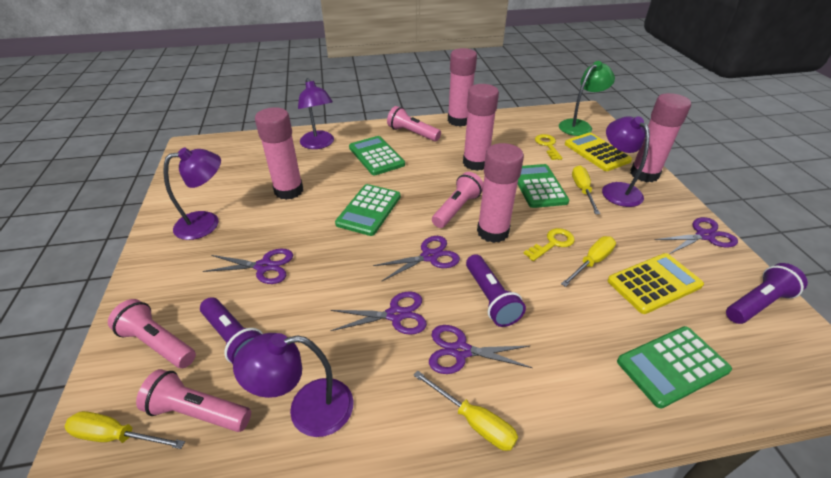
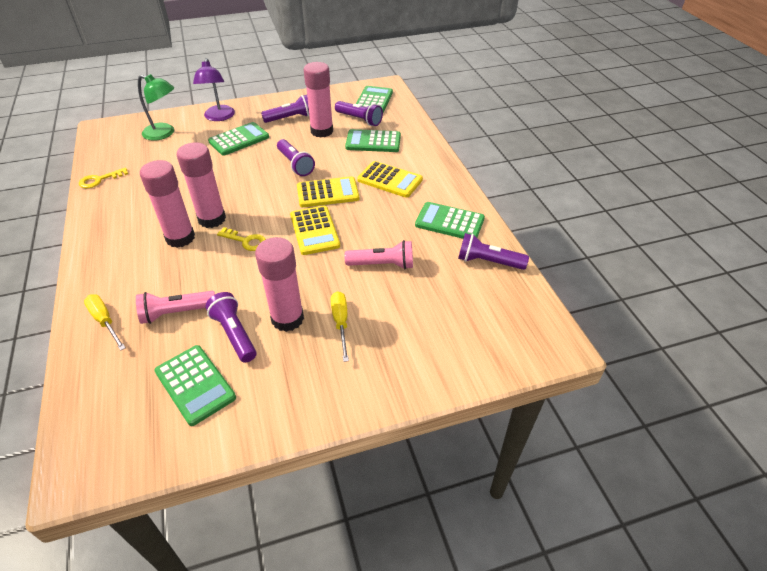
green calculator: [335,184,401,236] [349,136,405,175] [518,164,569,208] [617,326,732,409] = 4 -> [154,345,236,426] [208,122,269,156] [345,129,401,152] [356,86,393,113] [415,202,485,239] = 5
pink flashlight: [108,299,196,368] [136,369,251,432] [387,106,441,141] [432,172,484,228] = 4 -> [136,291,215,324] [344,240,413,269] = 2
pink glue stick: [255,107,303,200] [448,48,477,127] [463,84,499,171] [477,143,524,243] [630,93,691,182] = 5 -> [140,160,195,248] [177,142,226,228] [255,237,304,332] [304,62,333,138] = 4
purple flashlight: [200,297,263,364] [466,254,526,327] [726,263,808,324] = 3 -> [205,292,257,363] [261,95,309,123] [277,139,315,176] [335,101,383,126] [458,233,529,270] = 5
purple lamp: [163,148,221,240] [233,333,353,437] [298,78,334,149] [602,116,650,207] = 4 -> [193,58,235,121] = 1
purple scissors: [203,249,293,284] [331,291,427,335] [373,236,460,281] [429,325,533,374] [655,217,738,254] = 5 -> none = 0
yellow calculator: [565,133,632,171] [607,253,704,314] = 2 -> [290,206,340,255] [297,176,359,207] [357,161,423,198] = 3
yellow screwdriver: [65,411,185,449] [413,370,518,451] [561,236,616,287] [572,165,600,214] = 4 -> [84,294,126,351] [331,291,349,362] = 2

